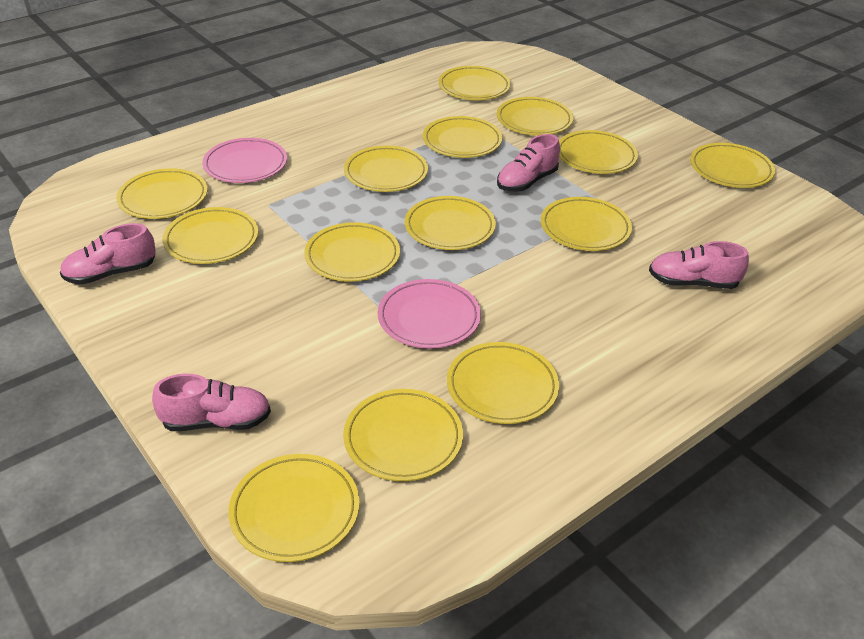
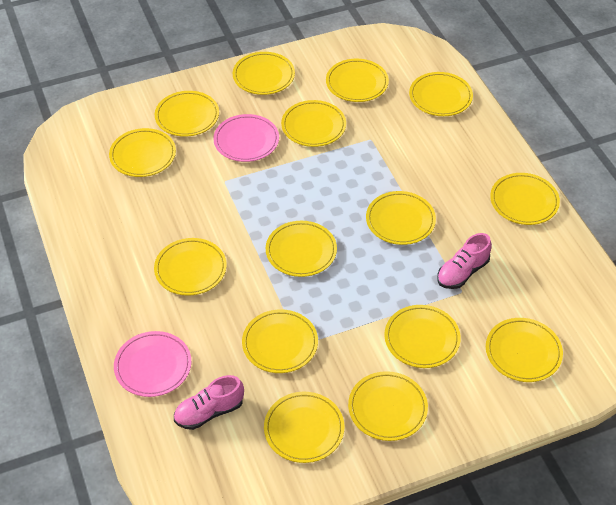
pink shoe: [60,223,156,285] [152,374,271,431] [497,134,560,192] [649,241,749,289] = 4 -> [174,375,244,430] [437,233,492,289] = 2
yellow plate: [116,168,208,219] [162,207,258,264] [228,454,360,562] [304,222,400,282] [343,389,463,481] [344,146,428,192] [405,196,496,250] [423,116,502,158] [438,66,511,100] [447,342,559,424] [497,97,573,135] [541,197,632,251] [559,130,638,174] [690,143,775,188] = 14 -> [109,128,176,177] [154,238,227,296] [155,91,219,137] [233,52,295,95] [242,309,318,373] [264,392,344,463] [266,221,337,277] [281,100,346,147] [326,59,389,102] [348,371,428,441] [366,191,436,245] [384,305,461,368] [409,72,473,116] [486,318,563,382] [490,173,560,225] = 15

